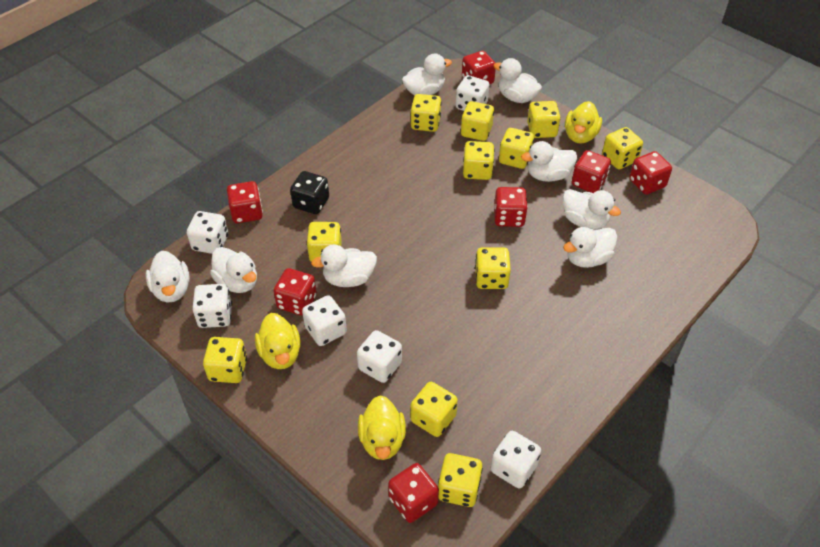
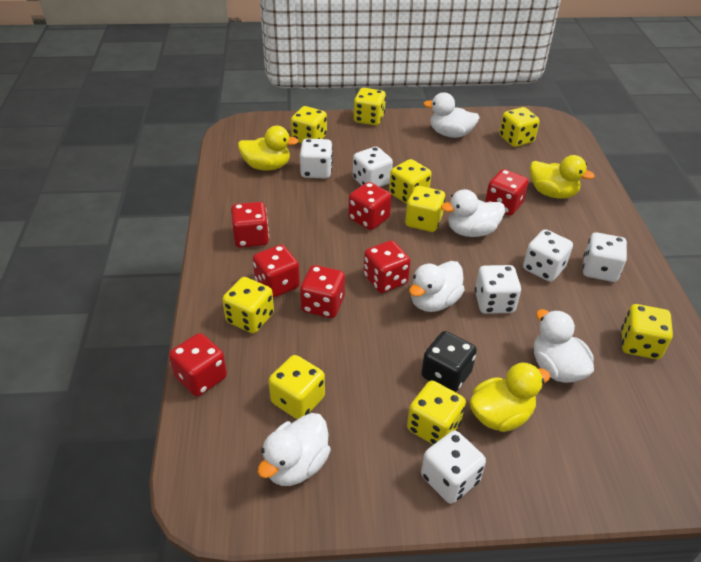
white duck: [146,251,190,303] [210,247,257,293] [311,244,377,287] [402,53,452,95] [493,58,542,103] [521,141,577,182] [563,189,621,230] [563,227,617,268] = 8 -> [258,413,331,486] [409,261,465,312] [423,92,480,138] [441,189,505,237] [534,309,594,383] = 5
yellow dice: [203,337,247,383] [307,222,342,262] [410,94,441,132] [410,382,458,437] [438,453,483,507] [461,101,494,141] [463,141,494,180] [475,247,511,289] [499,128,534,169] [527,101,561,138] [602,127,643,169] = 11 -> [222,277,274,333] [269,355,325,419] [291,106,327,143] [354,88,386,126] [389,159,431,204] [405,186,445,232] [407,381,466,445] [499,107,540,147] [621,304,673,359] = 9

